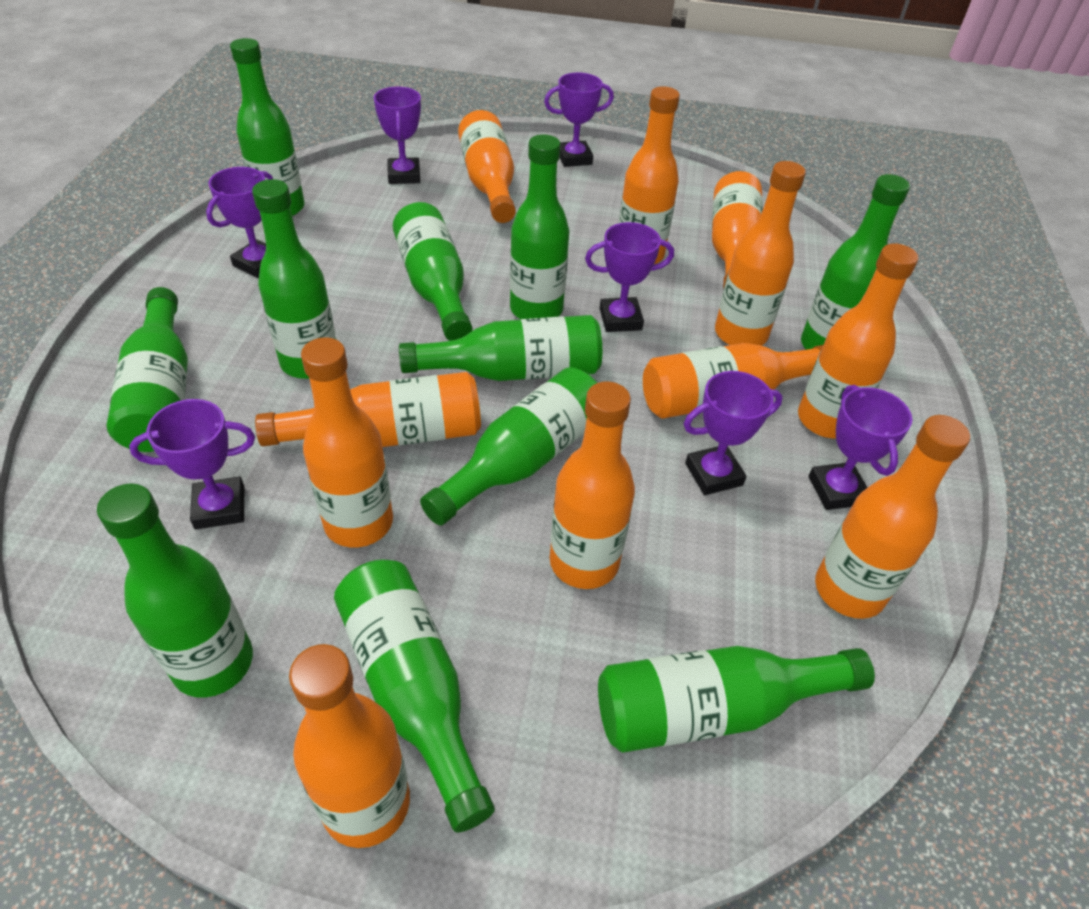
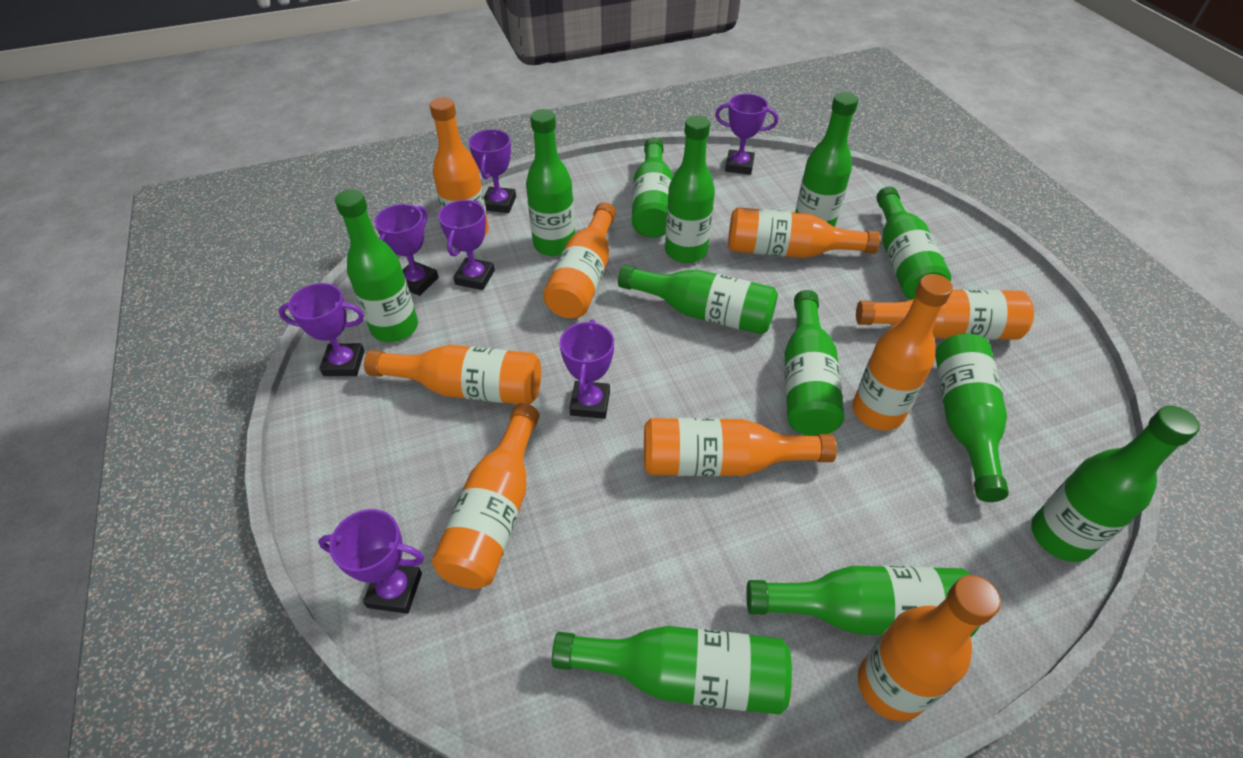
green bottle: [97,484,253,698] [107,287,188,452] [230,38,305,216] [252,179,336,379] [334,559,495,832] [393,202,472,341] [399,315,602,381] [420,367,597,526] [510,134,569,319] [598,646,875,753] [801,174,910,350] = 11 -> [335,189,418,342] [526,109,575,256] [552,626,792,715] [618,265,778,335] [632,137,673,238] [665,115,715,263] [746,566,981,637] [784,290,844,436] [795,92,858,227] [876,187,951,300] [935,333,1009,502] [1031,406,1200,562] = 12
orange bottle: [255,372,481,447] [289,644,410,848] [301,337,393,548] [458,110,516,223] [550,381,635,589] [619,86,680,264] [643,343,823,419] [712,171,763,289] [715,161,806,346] [798,243,918,439] [815,415,970,619] = 11 -> [364,345,541,405] [430,97,489,235] [432,403,539,589] [543,202,616,318] [644,418,837,476] [728,207,881,258] [852,274,953,431] [856,289,1034,340] [858,575,1001,721] = 9

